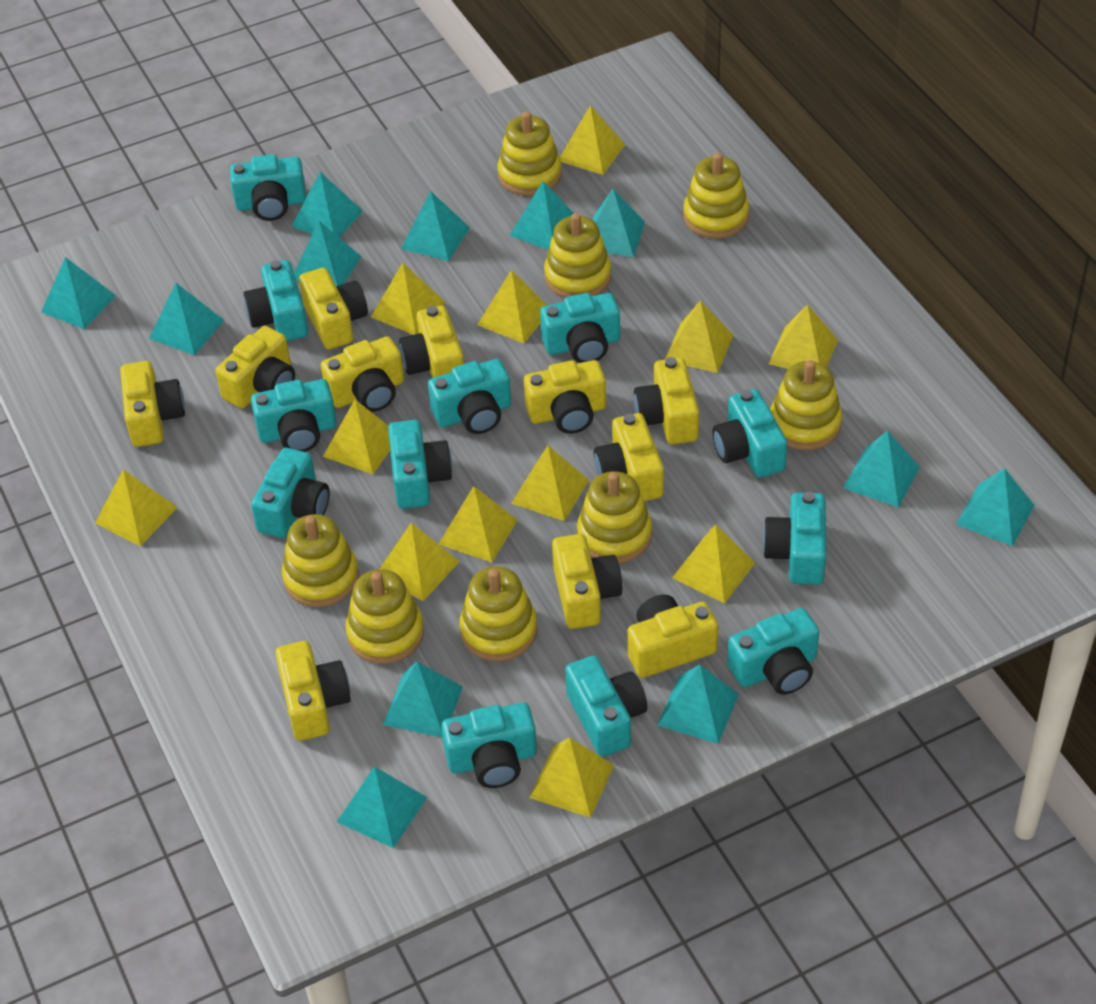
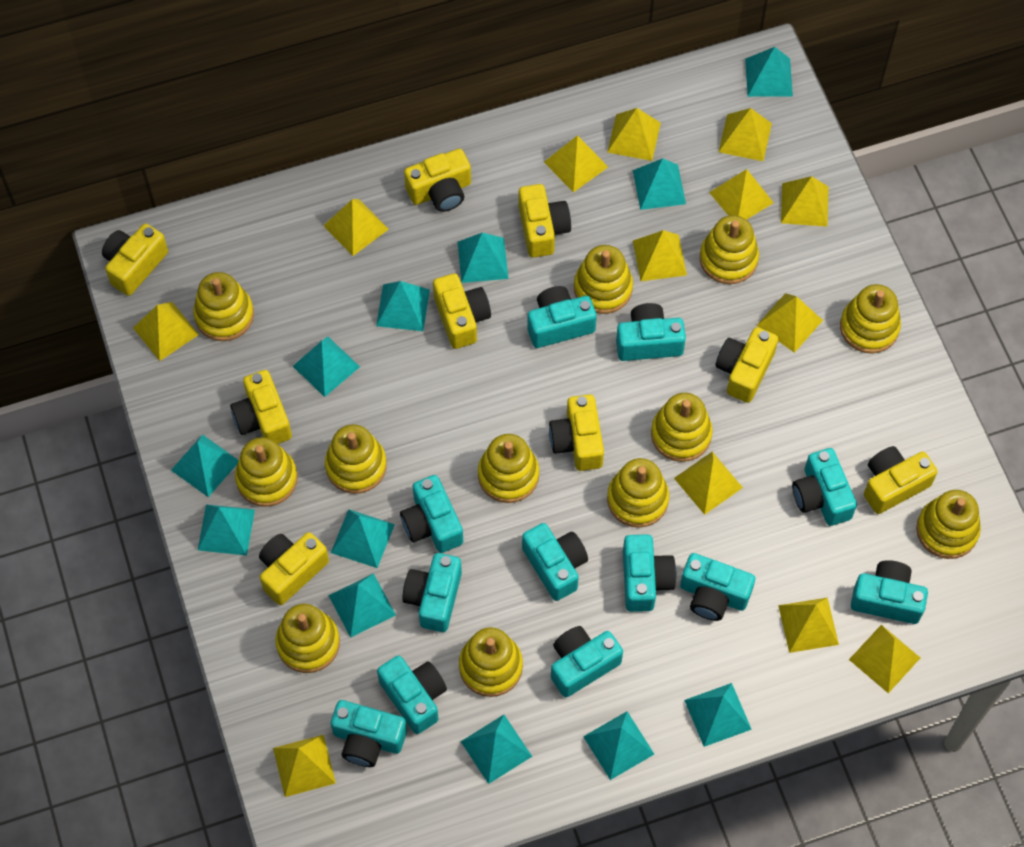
yellow camera: [120,361,185,447] [216,326,295,409] [275,641,351,741] [299,268,368,350] [321,336,404,412] [399,306,464,378] [524,360,606,434] [552,534,622,629] [594,413,664,501] [627,594,718,678] [634,357,699,444] = 11 -> [102,223,168,296] [230,370,292,444] [259,532,329,605] [404,149,471,212] [433,273,491,349] [519,184,571,258] [549,394,604,471] [715,327,778,403] [864,446,938,514] = 9
yellow pyramid: [95,470,178,546] [323,400,390,474] [371,263,446,335] [380,523,460,601] [439,486,518,563] [477,270,547,343] [511,445,589,521] [529,738,614,818] [560,105,625,175] [665,301,733,373] [672,524,755,604] [768,304,838,369] = 12 -> [133,302,199,361] [273,735,336,797] [323,199,389,256] [544,135,608,192] [607,108,661,161] [633,230,687,281] [674,452,743,515] [709,169,774,220] [719,108,772,161] [757,293,823,353] [778,597,839,653] [781,176,829,227] [849,625,920,693] = 13
yellow stacking toy: [282,514,359,607] [345,569,424,664] [459,566,538,661] [497,111,562,196] [544,213,611,298] [577,471,652,563] [683,153,749,238] [770,360,842,450] = 8 -> [193,272,254,341] [235,437,298,507] [275,604,340,673] [325,425,387,494] [459,627,523,697] [478,434,539,503] [574,245,633,314] [607,458,669,528] [651,393,713,462] [700,215,759,284] [840,284,901,353] [916,490,981,559] = 12

